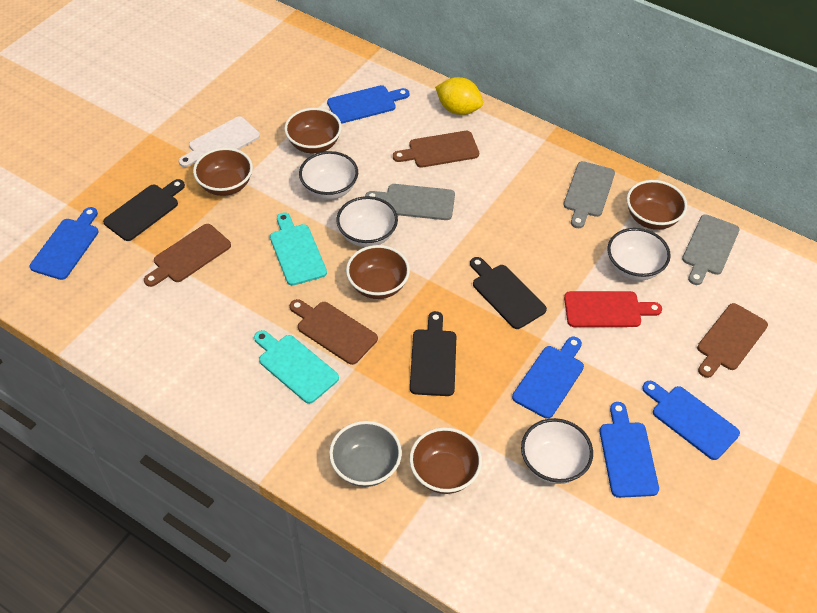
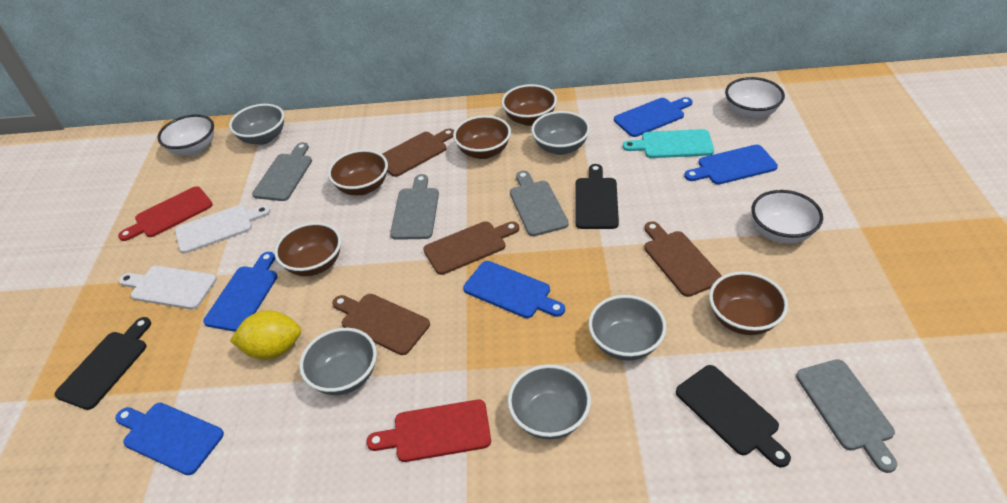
grey bowl: [329,421,402,487] = 1 -> [229,104,284,145] [299,328,377,395] [508,364,591,439] [531,111,590,155] [588,295,666,361] = 5
grey cutting board: [365,184,455,220] [563,161,615,228] [682,214,740,285] = 3 -> [252,142,312,201] [390,174,439,240] [510,171,569,236] [796,359,897,473] = 4
red cutting board: [564,291,662,327] = 1 -> [118,186,213,241] [366,399,491,462] = 2
turquoise cutting board: [254,330,339,404] [270,212,327,286] = 2 -> [623,129,714,158] = 1
white bowl: [299,151,358,200] [336,196,398,247] [521,418,593,484] [608,228,671,281] = 4 -> [157,114,214,156] [725,77,785,120] [751,190,823,244] = 3
white cutting board: [179,116,260,167] = 1 -> [119,266,217,309] [175,205,270,254] = 2

